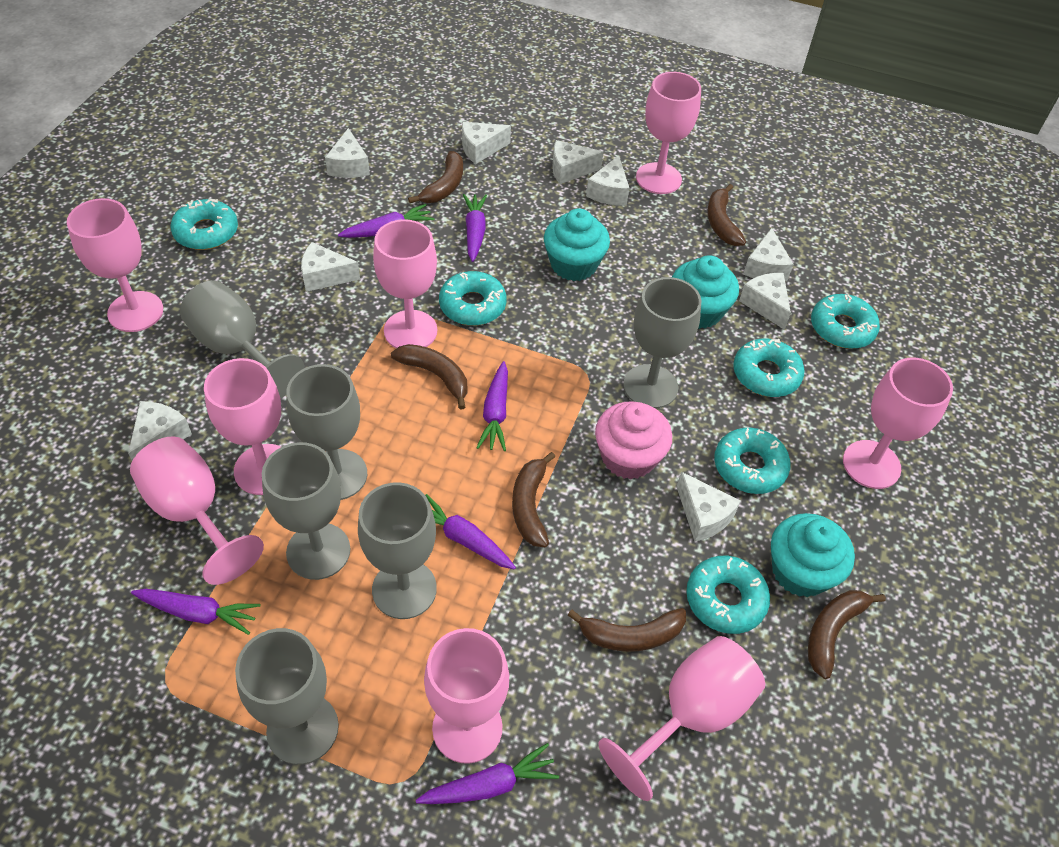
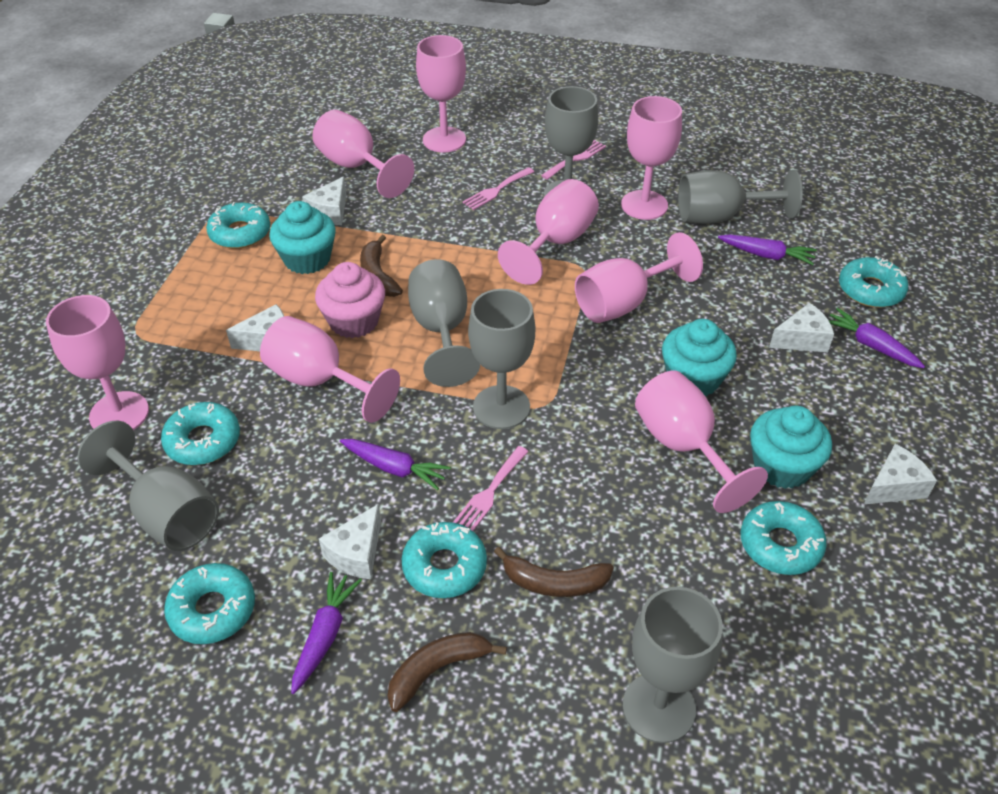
brown banana: [391,344,467,410] [408,151,463,203] [512,452,555,547] [568,608,686,652] [707,184,746,246] [808,590,886,679] = 6 -> [360,235,403,297] [388,632,507,712] [494,547,614,597] = 3
pink fork: none = 0 -> [453,446,529,531] [462,167,534,210] [541,140,606,180] = 3
purple carrot: [131,589,261,635] [338,204,434,238] [416,743,559,804] [425,494,516,570] [463,194,487,262] [476,361,508,451] = 6 -> [291,572,362,694] [340,439,451,490] [718,234,817,265] [829,308,925,368] = 4
white cheese: [128,401,192,461] [301,242,360,292] [325,128,370,178] [462,122,511,164] [552,140,603,184] [586,155,629,206] [677,472,741,542] [739,273,791,330] [743,228,793,281] = 9 -> [226,304,284,351] [302,176,346,225] [319,504,381,579] [769,303,834,352] [864,444,937,504] = 5

